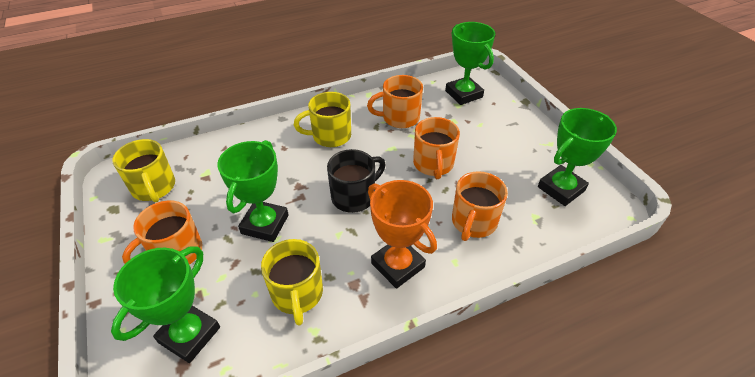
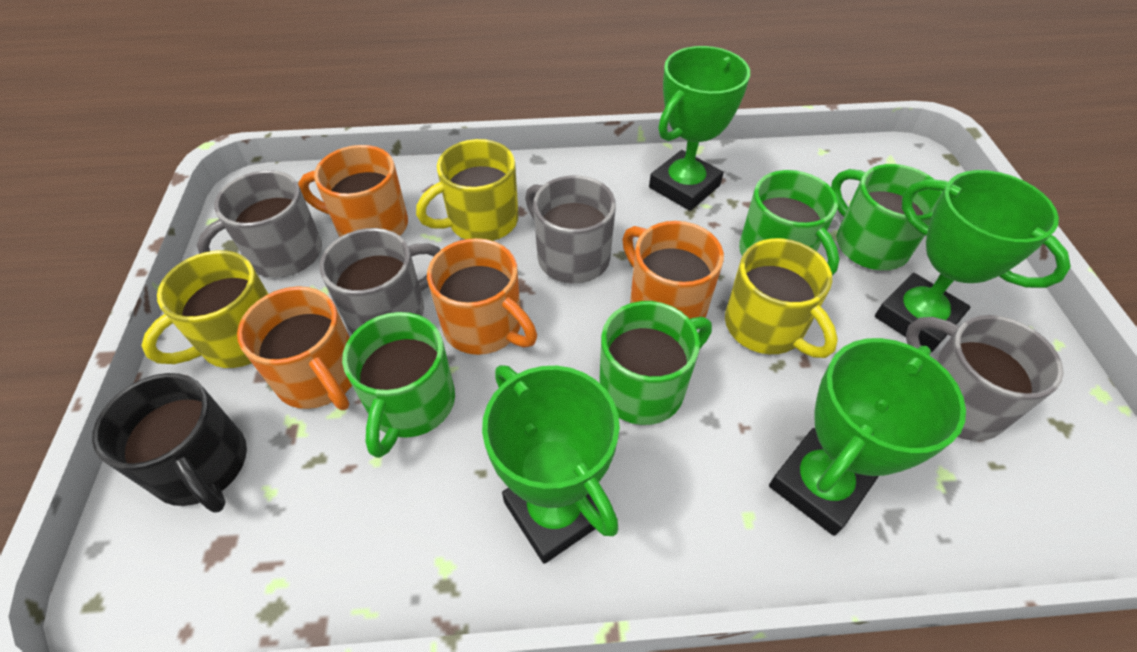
green mug: none = 0 -> [342,312,455,458] [599,301,712,425] [739,170,839,275] [831,164,943,270] = 4
grey mug: none = 0 -> [197,170,322,278] [320,228,441,334] [525,176,616,284] [906,315,1064,441] = 4
orange trophy: [368,180,437,289] = 1 -> none = 0

